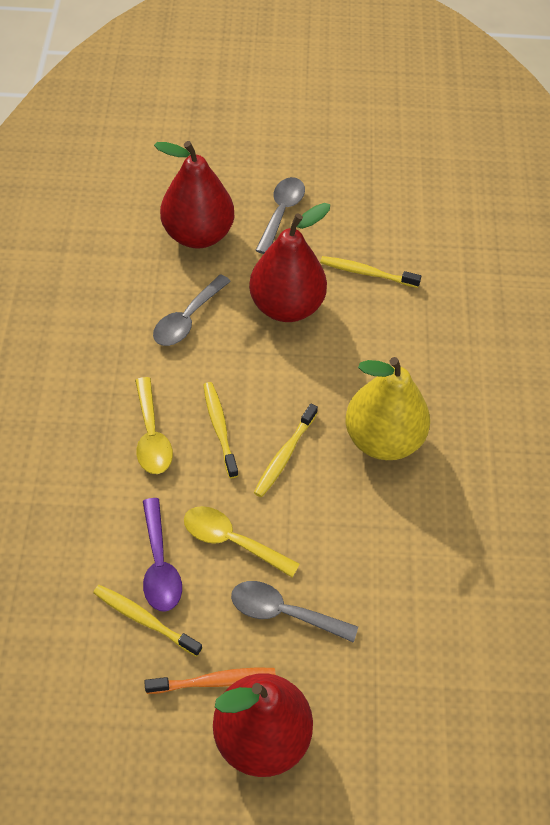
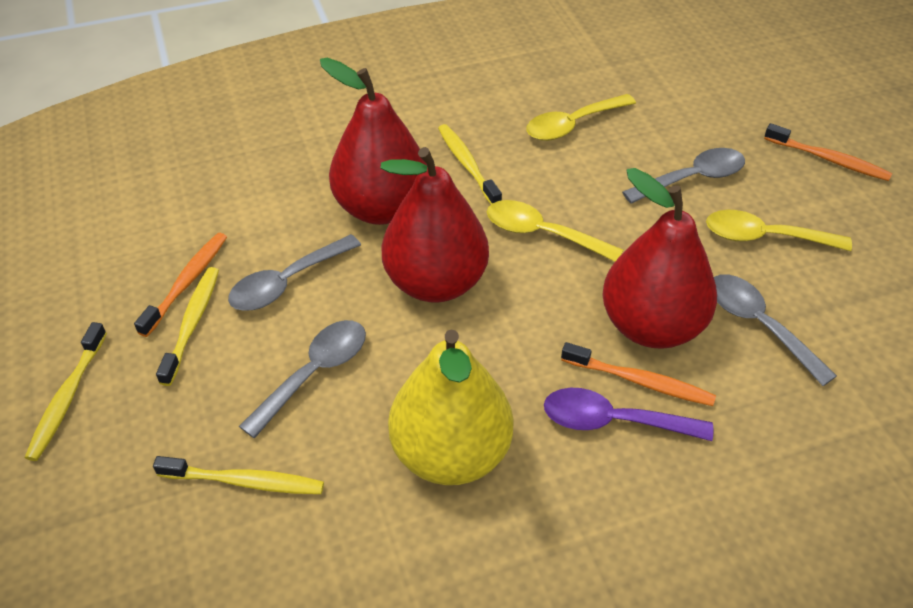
grey spoon: [153,274,231,346] [231,581,358,642] [255,177,305,254] = 3 -> [228,234,361,311] [239,320,366,438] [622,148,745,204] [714,274,837,386] = 4
orange toothbrush: [144,668,276,694] = 1 -> [134,233,227,337] [561,342,716,406] [764,123,892,181] = 3
yellow spoon: [135,377,173,474] [184,506,300,577] = 2 -> [487,200,623,261] [526,94,636,141] [706,210,852,251] = 3

